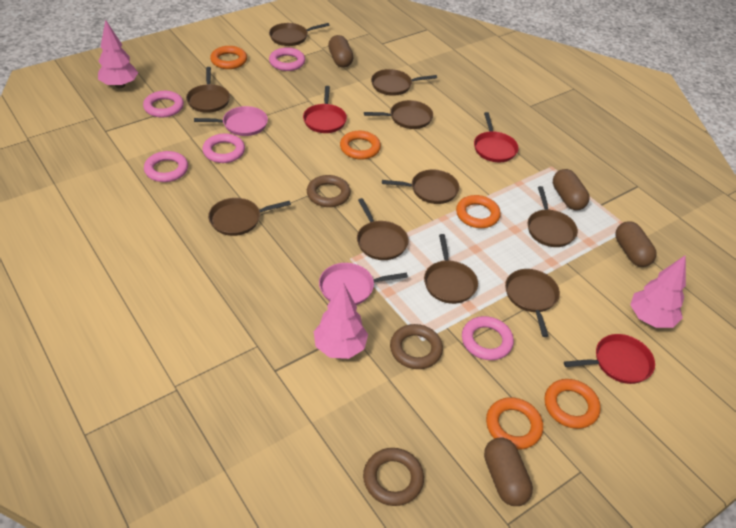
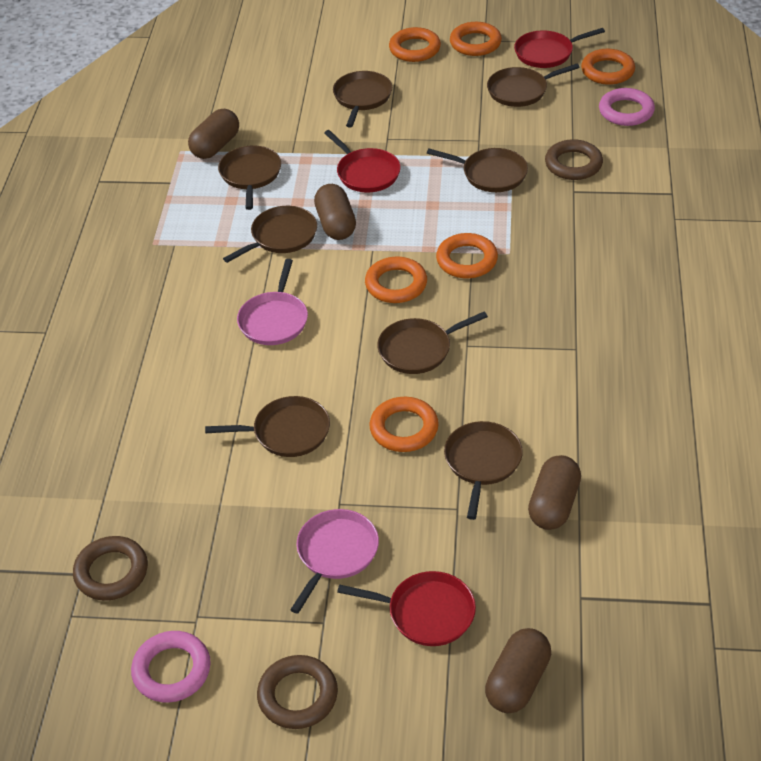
brown pan: [186,67,230,113] [208,198,291,236] [269,23,330,46] [357,198,408,260] [364,100,433,129] [371,69,437,96] [382,169,459,204] [424,234,478,304] [505,269,560,337] [528,186,578,247] = 10 -> [205,396,330,457] [218,146,281,210] [223,206,317,263] [333,71,392,128] [377,311,488,374] [427,148,528,192] [444,421,523,520] [487,64,580,107] = 8
orange ring: [210,46,247,69] [340,131,381,160] [456,195,501,228] [486,397,543,450] [544,379,601,429] = 5 -> [365,257,427,303] [369,397,439,452] [389,27,441,62] [436,233,498,278] [450,22,502,56] [581,49,635,85] = 6
pink ring: [143,91,184,117] [144,151,188,182] [203,133,245,163] [269,47,305,71] [462,316,514,360] = 5 -> [131,631,211,703] [599,88,655,126] = 2
pink tree: [98,20,138,88] [314,282,368,359] [630,255,686,328] = 3 -> none = 0

